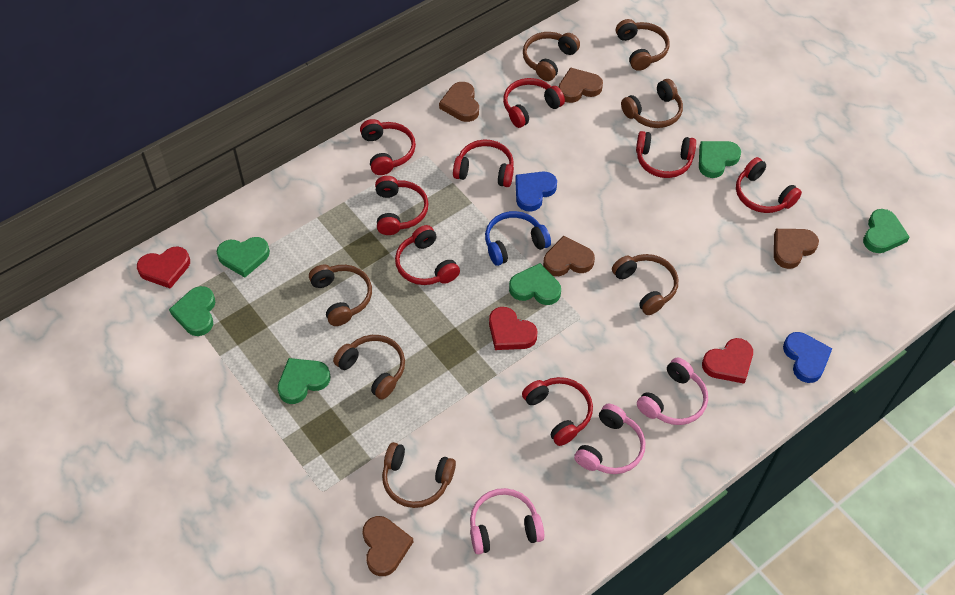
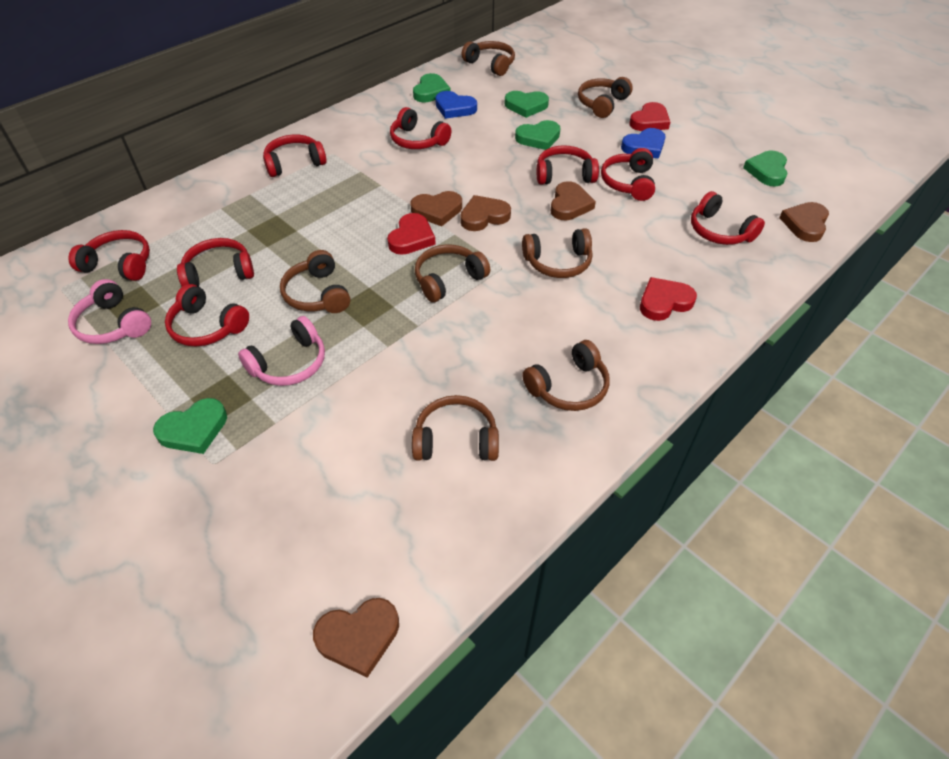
blue headphones: [485,211,551,266] = 1 -> none = 0
green heart: [169,286,215,336] [217,237,270,277] [278,358,330,404] [509,263,561,305] [699,141,741,178] [863,209,909,253] = 6 -> [153,398,227,454] [413,73,450,103] [504,91,549,118] [515,120,561,150] [743,151,788,186] = 5
pink headphones: [470,488,544,554] [574,404,645,474] [637,358,708,425] = 3 -> [68,279,151,344] [238,316,325,386] = 2

